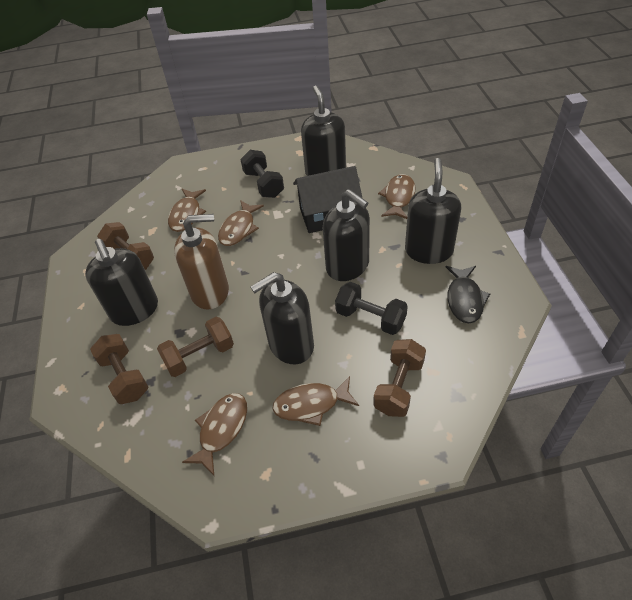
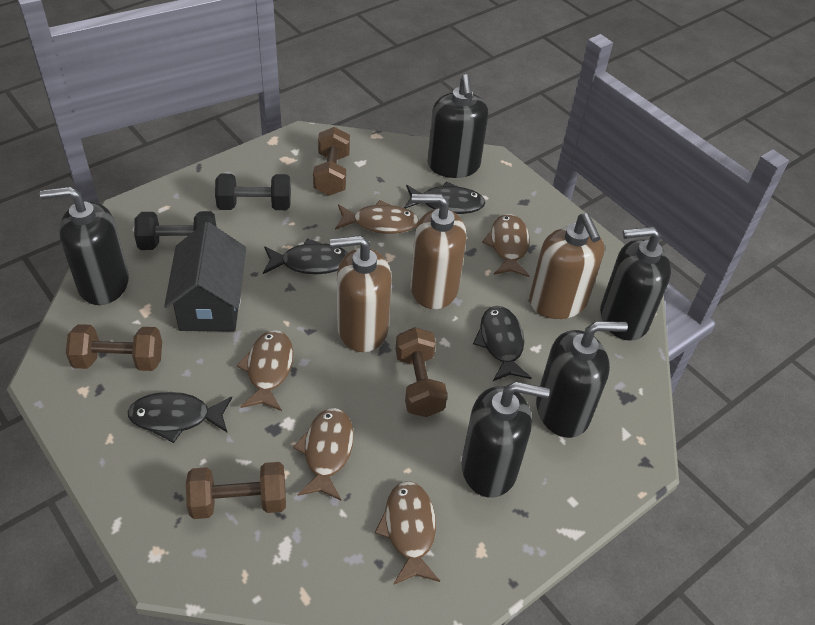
black fish: [446,266,490,324] = 1 -> [128,392,232,443] [263,238,348,274] [404,181,485,214] [473,306,532,381] = 4
brown soap dispenser: [174,214,229,310] = 1 -> [330,235,391,352] [410,194,466,309] [529,213,604,319] = 3

